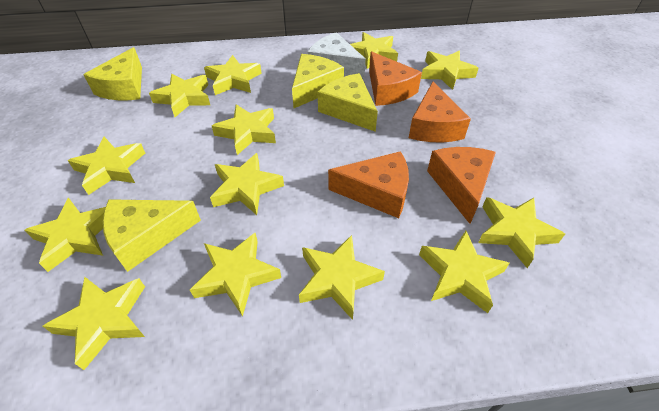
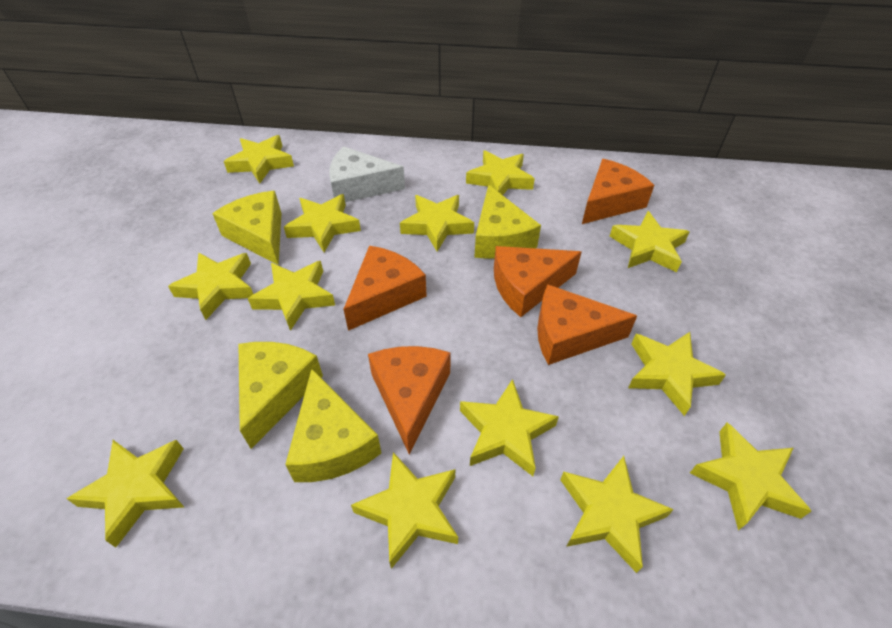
orange cheese: [328,151,409,218] [369,51,422,106] [409,82,471,142] [427,147,496,224] = 4 -> [344,246,427,331] [368,346,451,455] [494,246,582,317] [537,284,637,365] [582,159,654,224] = 5

